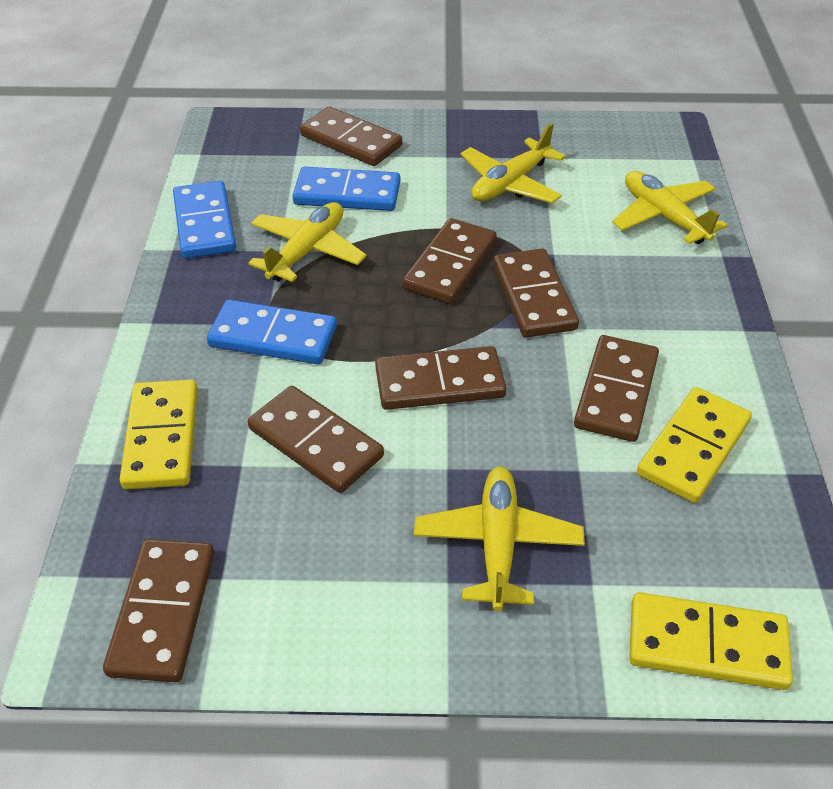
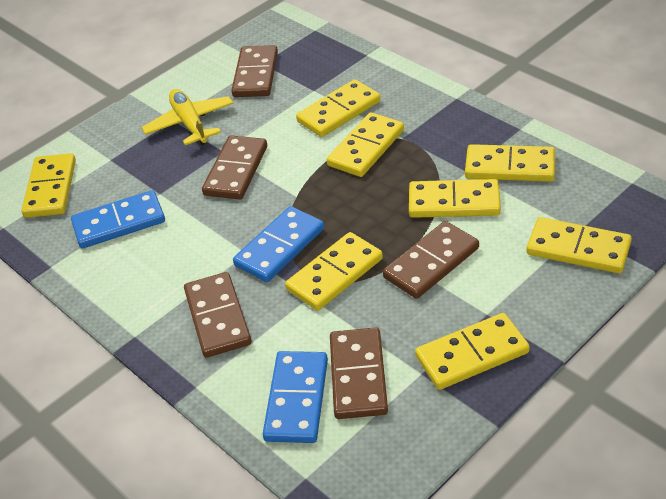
brown domino: [103,539,214,682] [248,386,384,493] [300,107,402,166] [375,346,506,410] [403,218,497,304] [493,248,579,338] [574,335,659,442] = 7 -> [184,272,251,358] [202,136,267,199] [231,45,278,97] [330,327,388,419] [383,221,479,299] = 5
yellow domino: [119,379,198,489] [629,592,793,690] [637,387,752,503] = 3 -> [21,153,76,218] [285,232,383,311] [296,79,381,137] [327,112,404,177] [409,179,501,218] [415,313,530,390] [465,144,555,182] [526,217,632,273] = 8
yellow plane: [249,202,367,282] [414,467,585,611] [461,123,566,203] [612,171,728,244] = 4 -> [141,89,233,145] = 1

